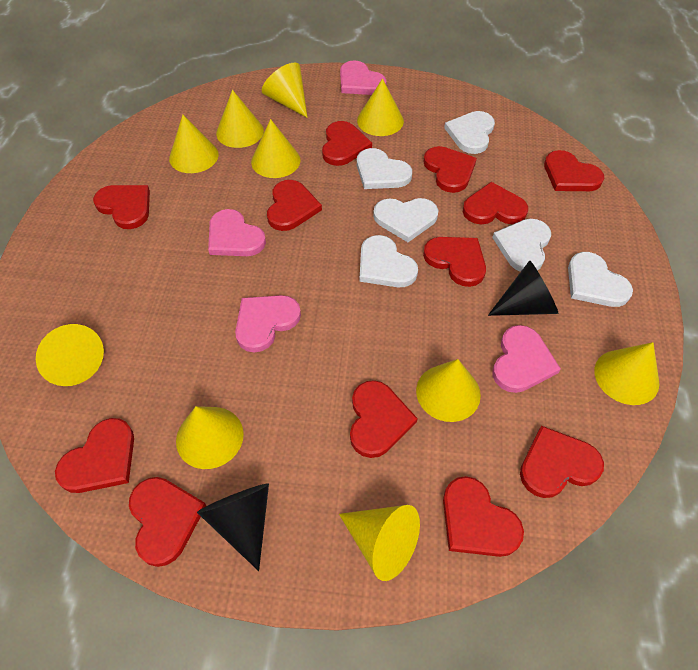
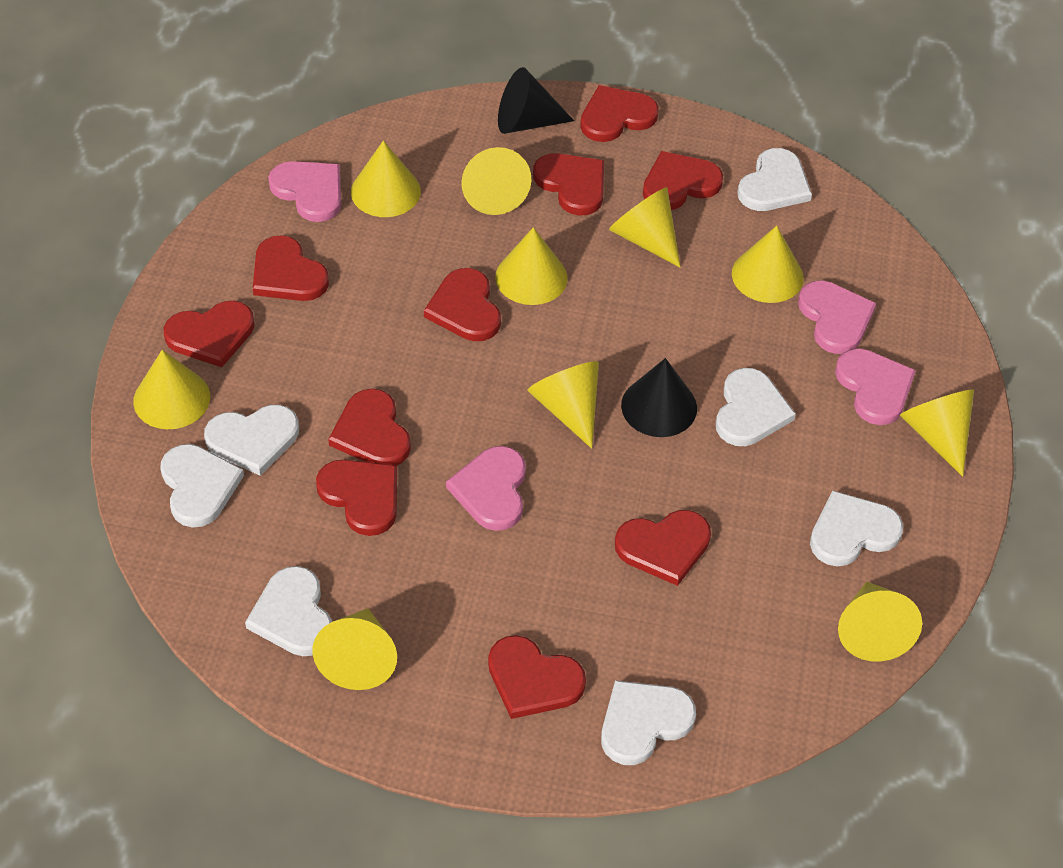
red heart: [55,418,134,493] [93,185,150,229] [129,477,206,567] [267,180,322,231] [322,121,372,166] [350,380,418,458] [423,146,477,193] [423,237,486,287] [443,476,524,557] [463,182,528,224] [520,426,604,498] [544,150,604,191] = 12 -> [164,301,254,367] [253,235,329,301] [316,460,397,536] [328,389,411,465] [424,268,501,341] [488,635,586,719] [533,153,604,216] [580,85,659,142] [615,510,711,586] [643,151,723,210] = 10
white heart: [357,148,412,189] [360,235,418,287] [373,198,438,242] [444,111,495,154] [492,219,551,272] [568,252,633,307] = 6 -> [161,444,244,528] [204,405,299,476] [245,566,332,656] [601,680,696,765] [716,368,796,446] [737,148,812,211] [810,491,903,566] = 7

